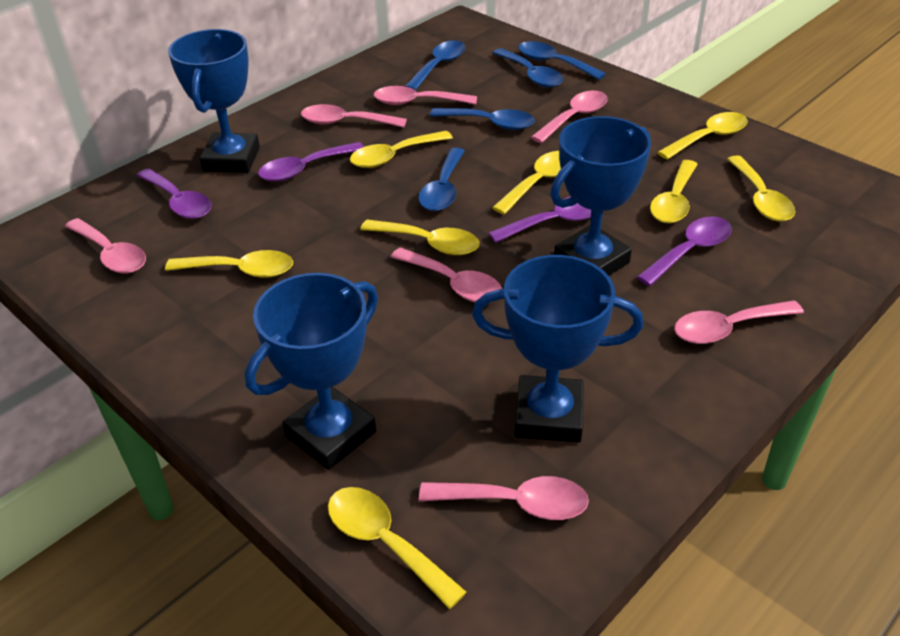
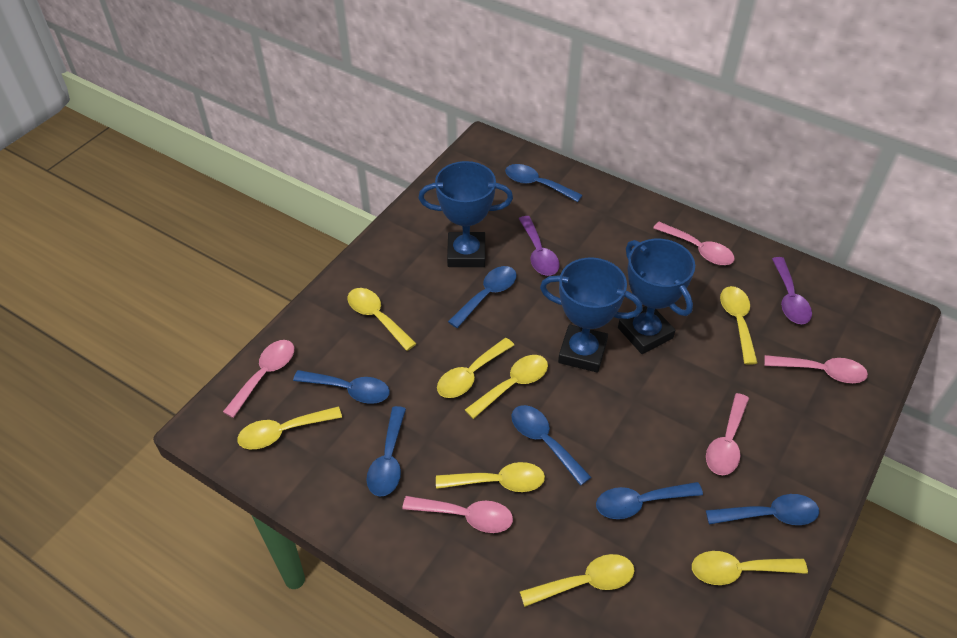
blue spoon: [405,40,465,90] [418,148,465,211] [430,108,535,130] [493,48,563,88] [518,41,606,80] = 5 -> [293,370,390,404] [367,406,406,496] [448,266,517,328] [505,164,582,202] [511,405,591,486] [596,482,703,519] [706,494,819,525] = 7
blue trophy: [168,29,260,173] [245,273,378,470] [472,255,643,442] [550,116,651,276] = 4 -> [418,161,513,267] [540,258,643,373] [618,239,695,354] = 3
pink spoon: [65,218,146,274] [301,104,407,128] [374,86,477,105] [391,247,502,302] [419,476,589,520] [531,91,608,143] [674,300,804,344] = 7 -> [223,340,294,418] [402,496,513,533] [653,222,735,265] [706,393,749,475] [764,355,868,383] = 5
purple spoon: [137,168,211,219] [258,142,364,182] [489,196,591,243] [637,216,731,286] = 4 -> [519,216,560,276] [772,257,812,324] = 2

